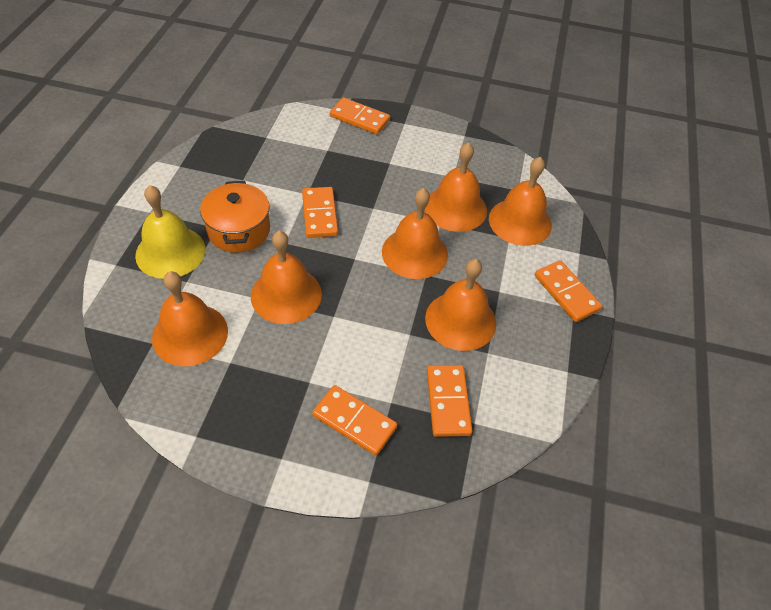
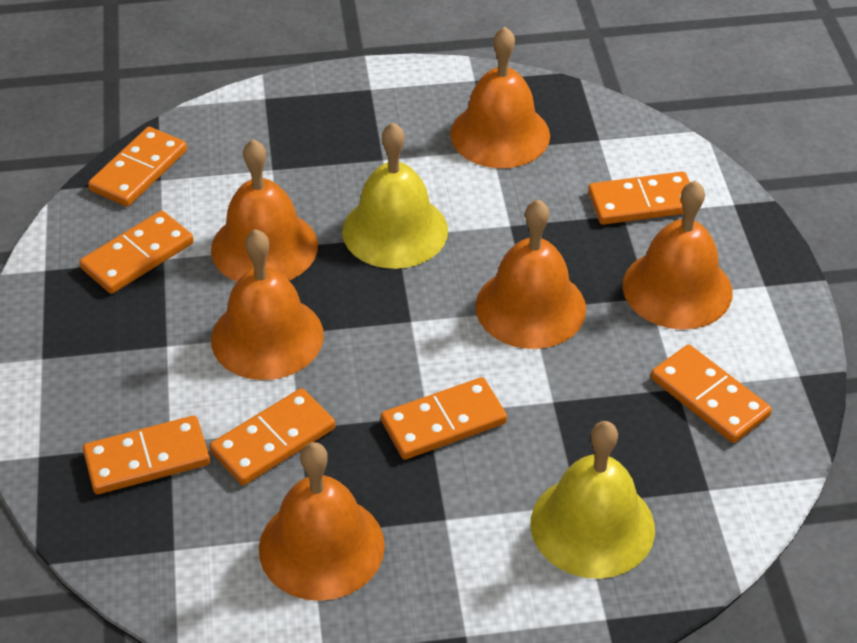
orange domino: [302,187,338,238] [312,385,397,456] [330,98,390,134] [427,365,472,437] [535,260,602,322] = 5 -> [79,211,194,294] [83,416,210,494] [88,127,187,207] [210,388,335,485] [381,377,507,460] [588,172,690,225] [651,345,772,443] = 7
orange pot: [200,181,270,253] = 1 -> none = 0
yellow bell: [135,185,205,279] = 1 -> [342,122,448,269] [531,421,655,579] = 2

